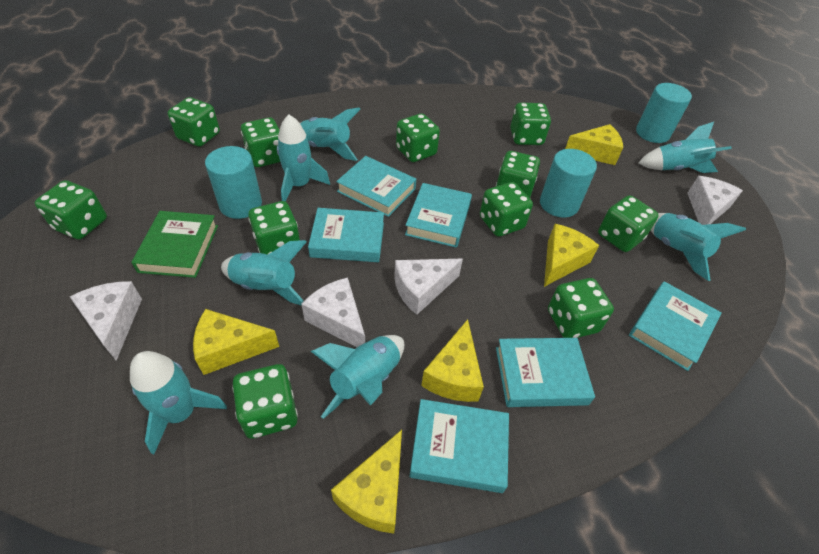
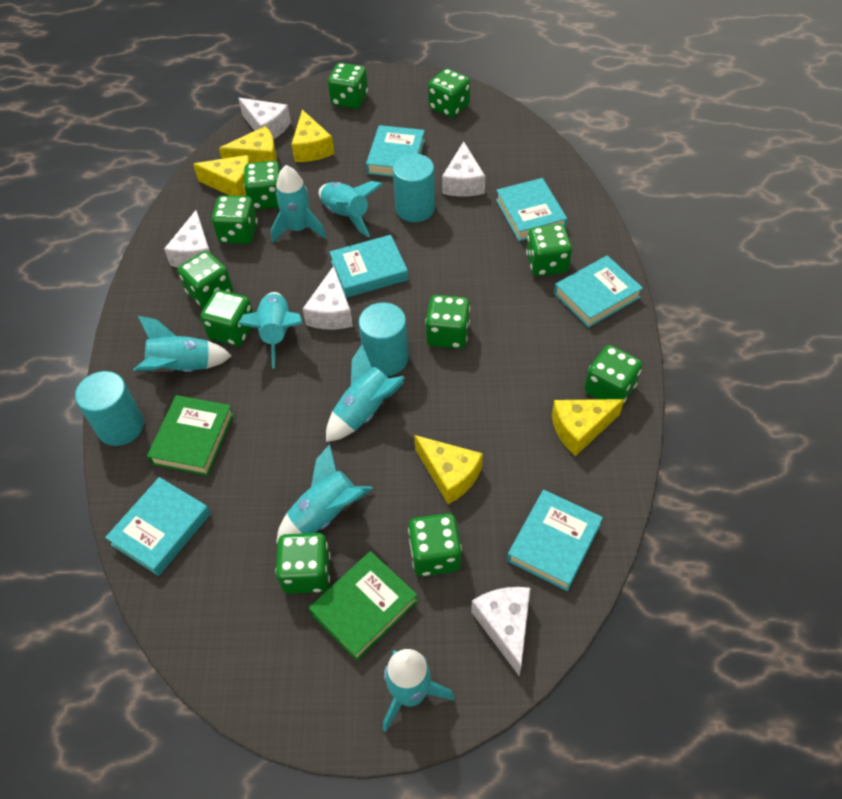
green book: [131,211,218,278] = 1 -> [147,395,234,476] [309,551,418,661] = 2
white cheese: [70,281,142,361] [301,278,365,347] [394,259,463,315] [688,176,743,225] = 4 -> [164,210,210,268] [238,98,291,139] [303,266,353,330] [442,141,485,196] [471,587,530,676] = 5

